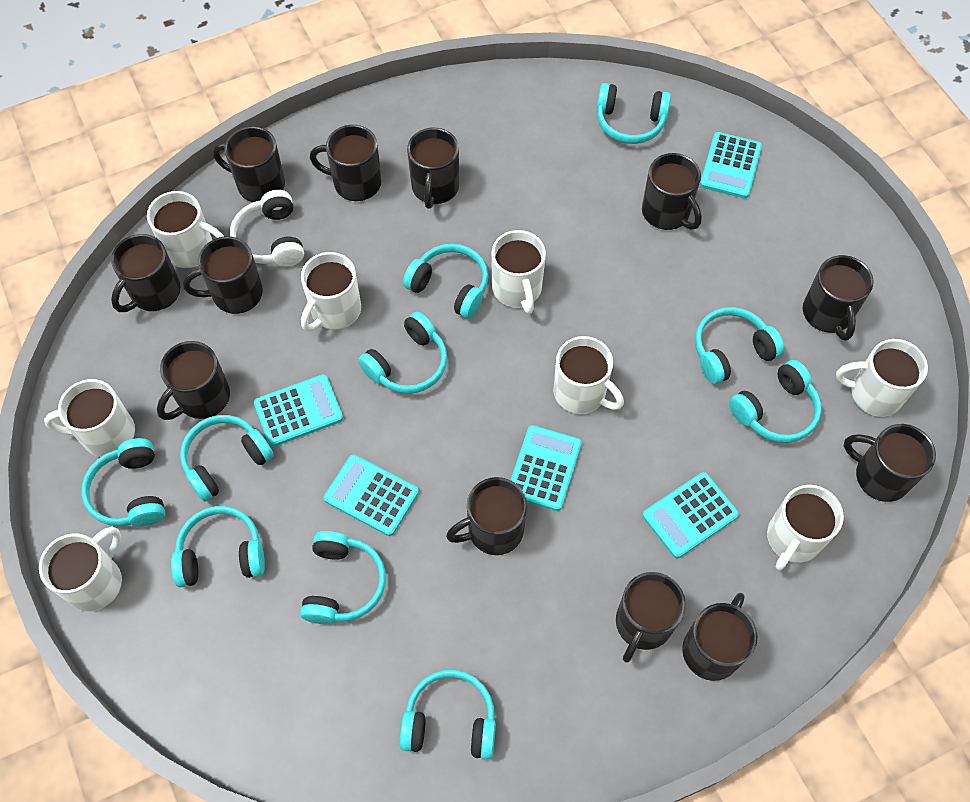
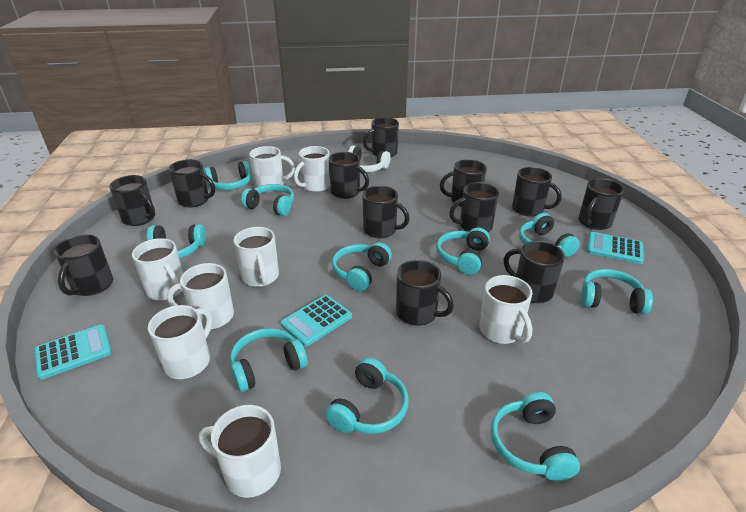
turquoise calculator: [254,374,343,447] [324,454,419,536] [511,425,582,511] [642,472,739,558] [700,132,762,199] = 5 -> [34,324,112,380] [281,295,352,347] [587,232,644,264] = 3

